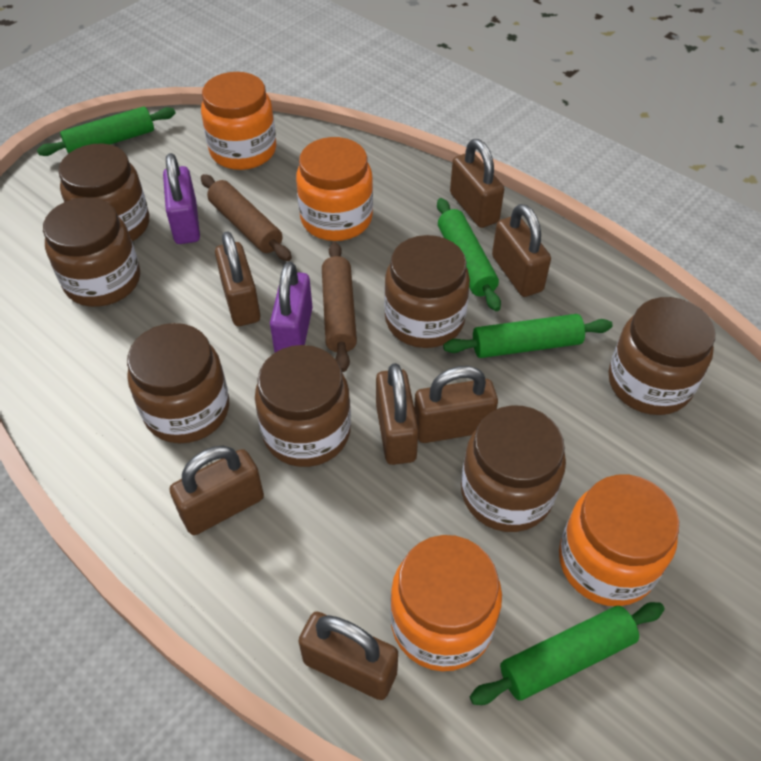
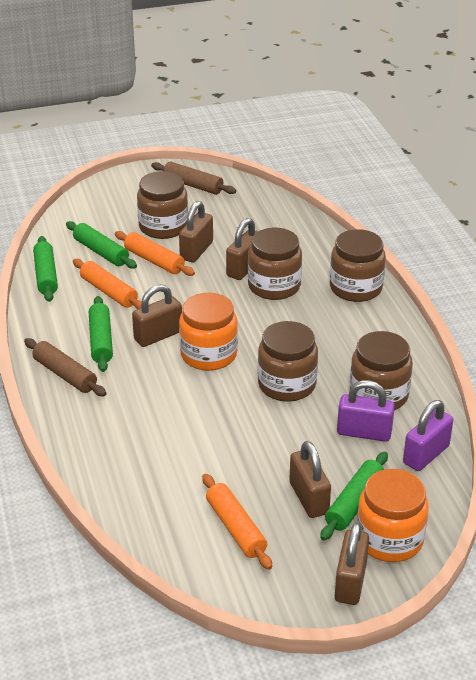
brown jar: [43,197,140,307] [58,143,149,242] [127,323,229,443] [255,345,351,467] [384,235,470,348] [461,406,566,532] [609,297,715,415] = 7 -> [137,171,188,239] [248,228,302,300] [258,321,318,402] [330,229,386,302] [350,331,413,410] = 5
brown padlock: [169,446,264,535] [215,231,260,326] [298,611,398,700] [376,363,419,465] [414,366,498,443] [450,139,504,228] [492,204,551,297] = 7 -> [132,284,182,347] [179,201,213,262] [226,218,258,280] [289,441,331,518] [335,522,369,605] = 5
orange jar: [201,72,276,170] [296,137,373,241] [390,535,502,671] [559,475,679,606] = 4 -> [179,293,238,371] [357,469,429,562] = 2
orange rolling pin: none = 0 -> [73,259,142,309] [115,231,195,276] [202,474,272,570] = 3

